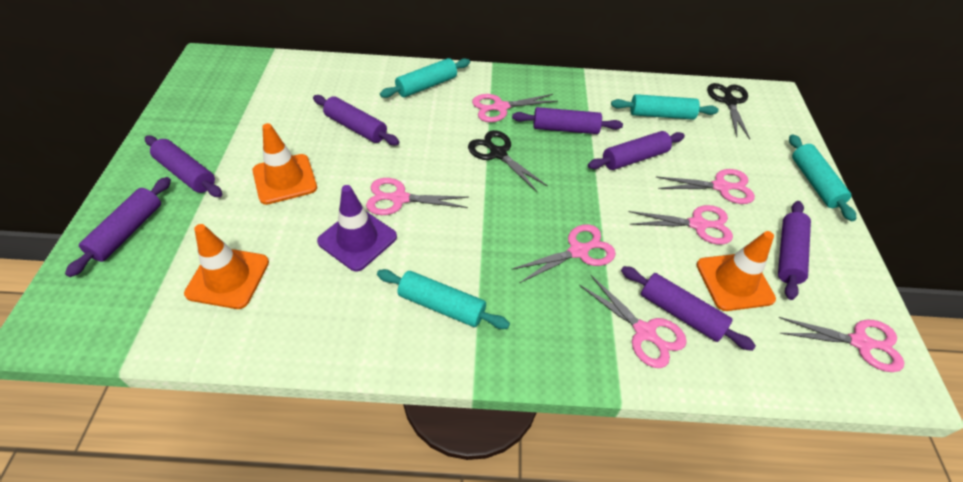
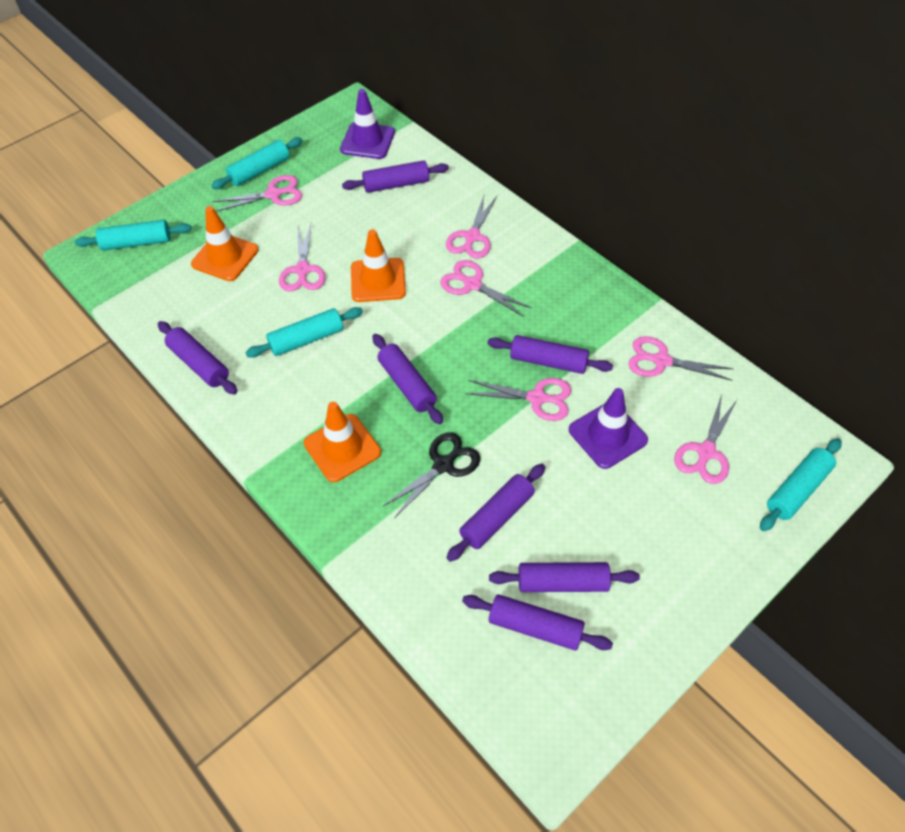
black scissors: [468,130,548,192] [707,83,750,139] = 2 -> [382,432,480,518] = 1
purple traffic cone: [317,185,397,271] = 1 -> [340,89,395,159] [569,388,648,469] = 2

